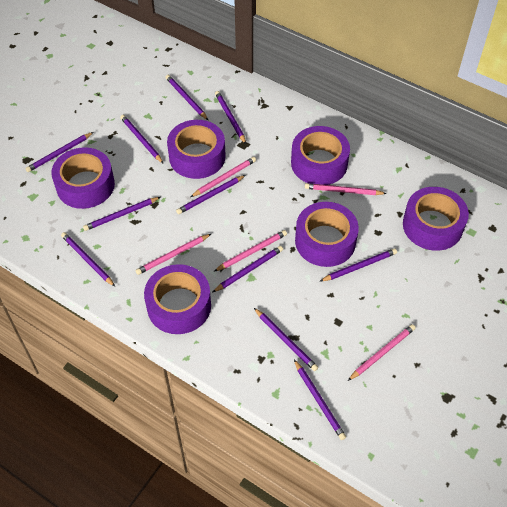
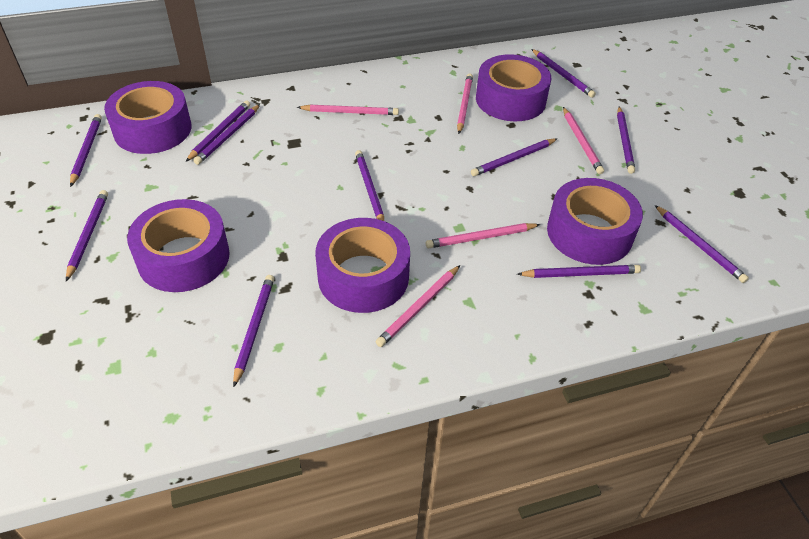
purple tape: [51,147,115,209] [144,264,211,334] [167,120,226,179] [291,126,350,185] [295,202,359,267] [403,187,469,251] = 6 -> [104,81,192,154] [127,199,230,292] [315,218,410,313] [476,54,551,121] [547,178,643,265] = 5

